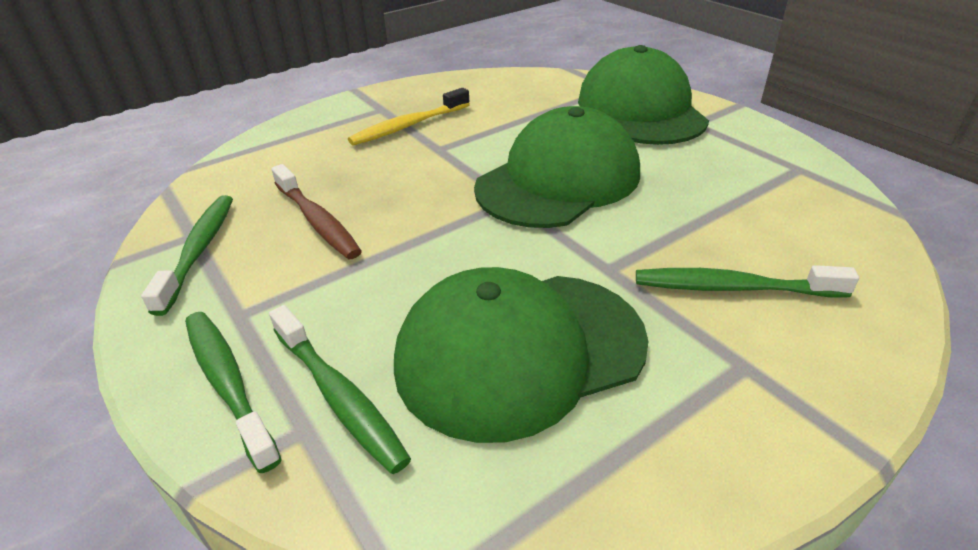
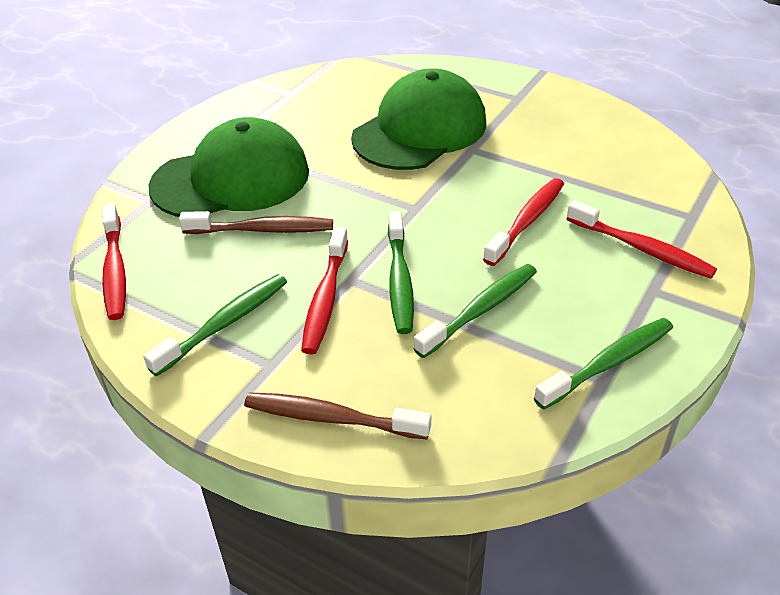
brown toothbrush: [271,164,362,259] = 1 -> [179,211,333,234] [244,393,431,440] = 2
green cap: [394,267,649,443] [474,106,640,228] [578,45,709,145] = 3 -> [148,117,309,217] [351,68,486,170] = 2
red toothbrush: none = 0 -> [102,204,126,320] [301,227,348,354] [483,178,564,266] [567,200,717,279] = 4
yellow toothbrush: [348,88,470,146] = 1 -> none = 0

